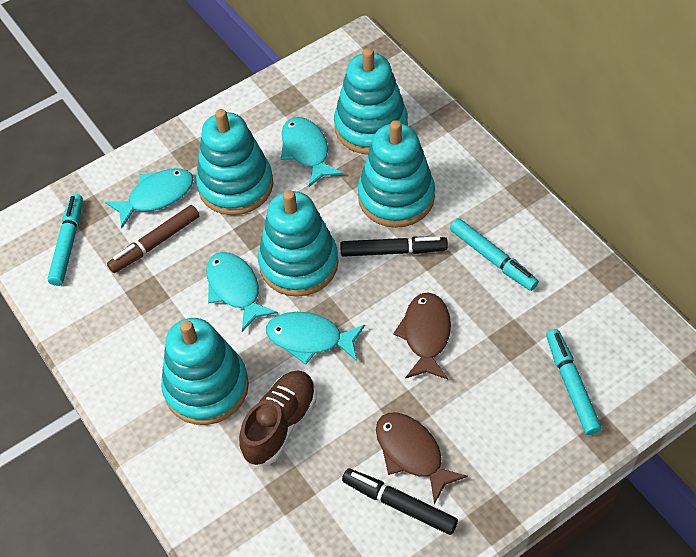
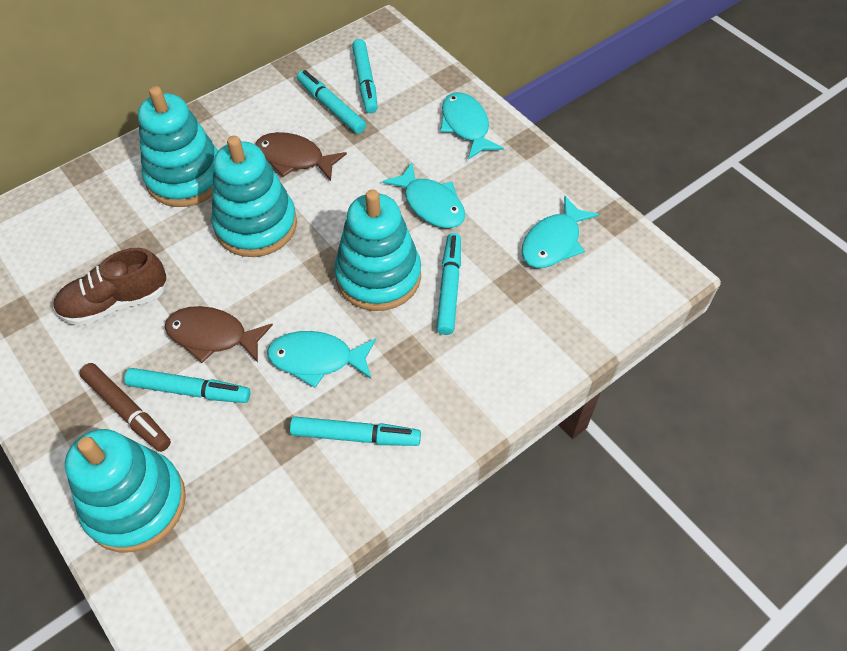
black marker: [340,236,448,257] [342,469,458,535] = 2 -> none = 0
turquoise marker: [48,194,83,286] [450,218,539,291] [546,329,602,435] = 3 -> [124,368,250,403] [290,417,421,446] [297,70,366,134] [352,39,378,113] [436,233,461,335] = 5
turquoise stacking toy: [161,318,249,425] [196,109,273,215] [258,190,339,297] [334,48,408,155] [358,120,435,228] = 5 -> [65,429,186,553] [138,86,218,207] [211,136,297,257] [334,189,421,311] = 4

